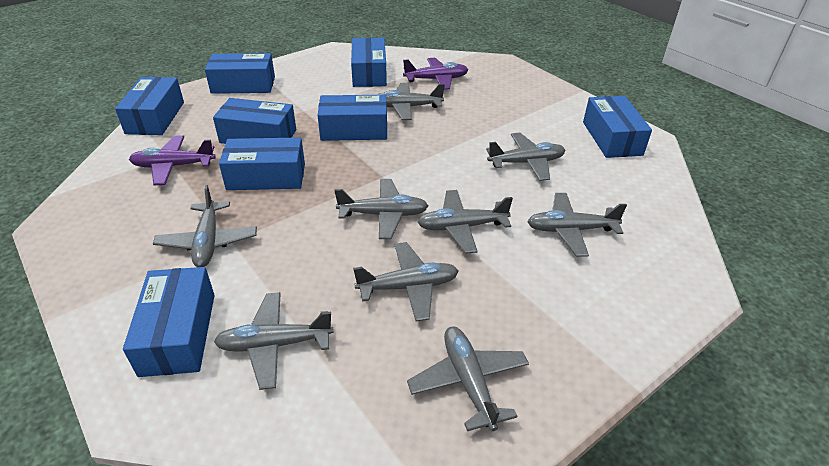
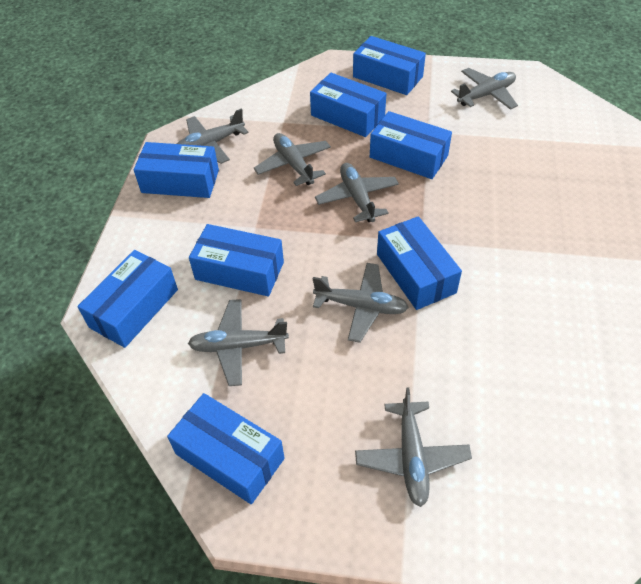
grey plane: [153,185,257,267] [214,292,334,390] [334,179,428,239] [353,242,458,322] [377,83,445,120] [407,326,529,431] [417,190,513,254] [486,133,565,181] [527,193,627,257] = 9 -> [177,108,248,164] [188,299,289,386] [254,133,331,186] [313,263,409,343] [315,163,399,222] [355,387,472,507] [451,68,518,110] = 7
purple plane: [129,135,216,185] [403,58,468,90] = 2 -> none = 0

